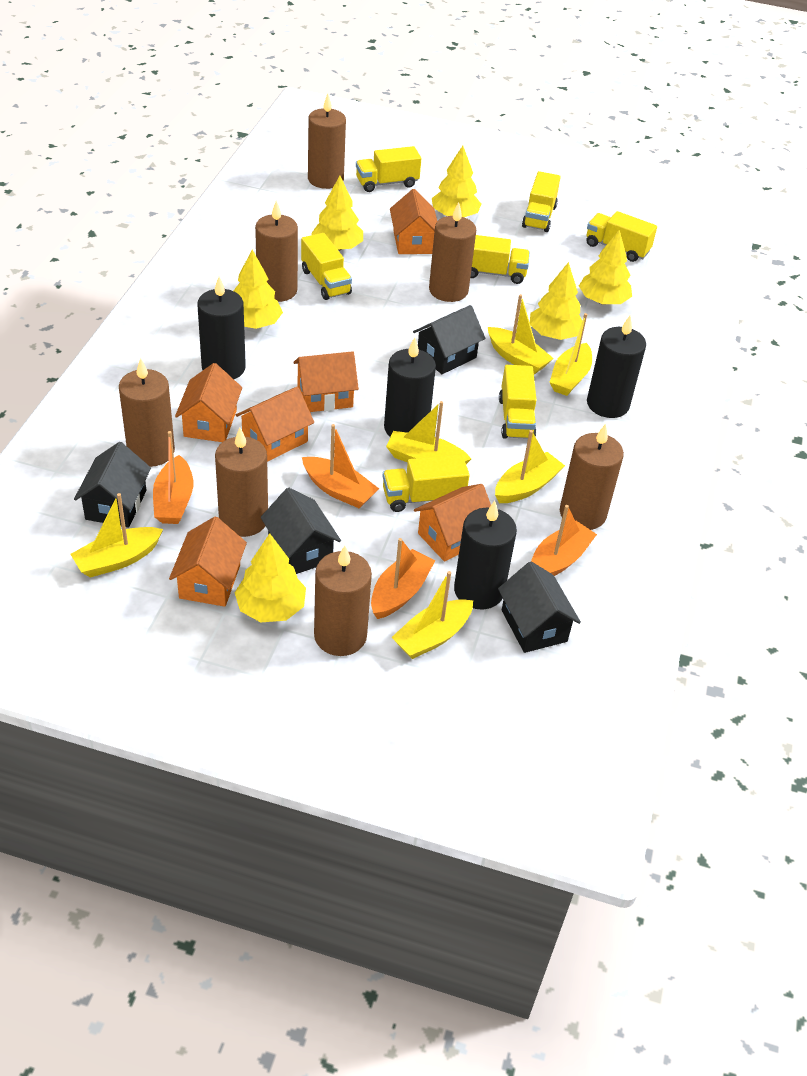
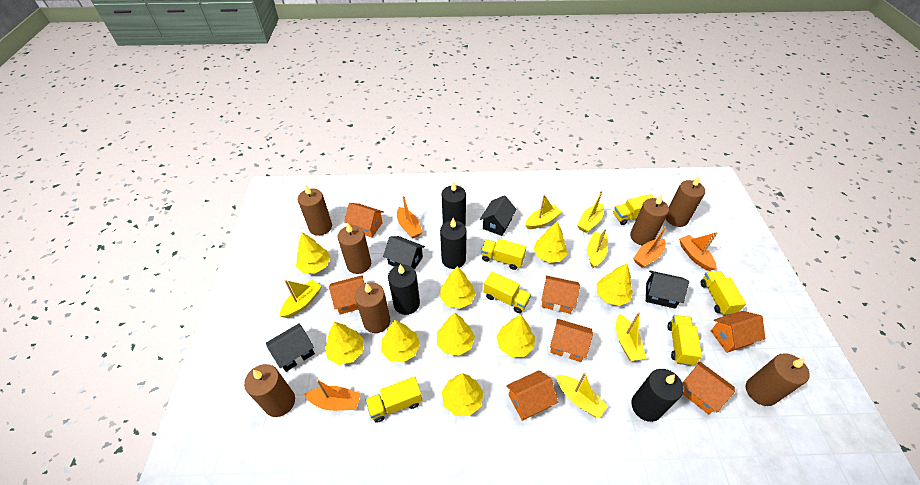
orange house: [169,517,247,607] [175,363,242,442] [235,387,314,462] [294,351,359,412] [390,189,437,254] [414,484,491,562] = 6 -> [329,275,364,314] [344,203,384,237] [506,370,558,421] [541,276,580,314] [550,319,593,362] [682,361,735,415] [711,311,765,353] = 7
yellow tree: [233,250,283,329] [234,533,306,622] [311,176,363,251] [432,146,482,217] [530,262,582,340] [579,230,632,305] = 6 -> [296,232,331,273] [325,322,364,365] [381,320,420,363] [437,313,475,356] [440,266,476,309] [442,373,483,416] [497,315,535,357] [534,221,567,263] [597,263,633,306] = 9
yellow truck: [301,233,352,300] [356,146,421,192] [382,454,470,512] [470,235,530,284] [499,365,537,439] [522,171,561,232] [587,211,657,262] = 7 -> [365,376,422,423] [481,239,526,270] [484,272,531,313] [613,194,654,225] [667,315,702,366] [700,271,746,316] = 6

